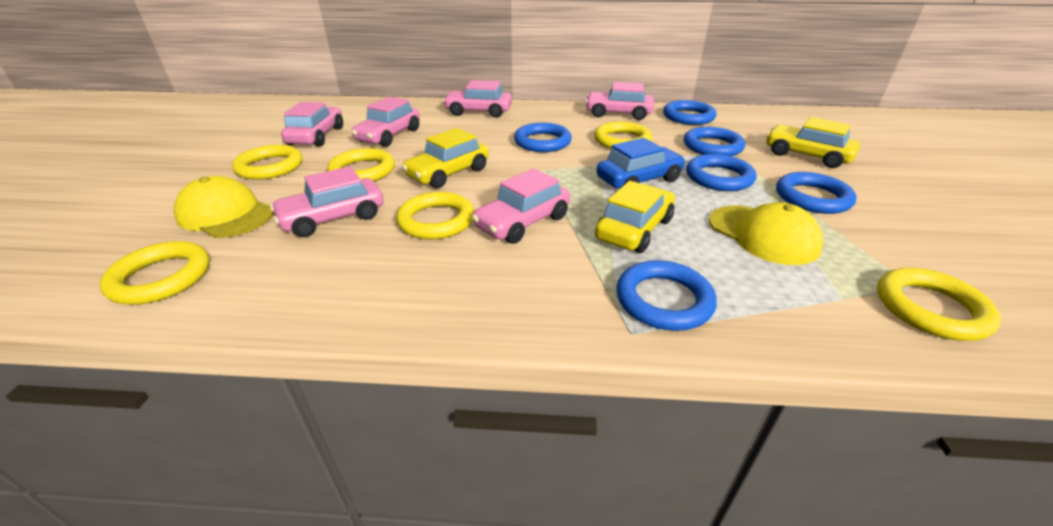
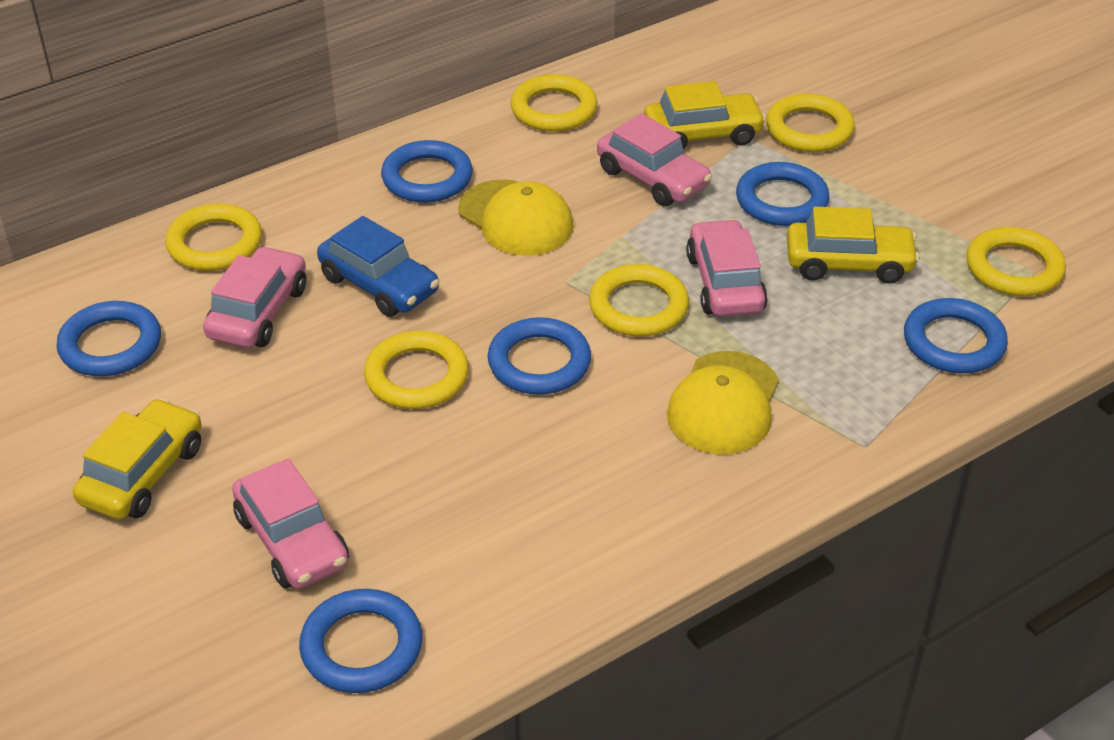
pink car: [270,166,384,237] [281,102,343,146] [351,97,420,147] [443,80,512,118] [472,168,570,244] [585,82,654,120] = 6 -> [203,246,306,348] [232,458,349,589] [597,113,712,206] [686,219,768,316] = 4

